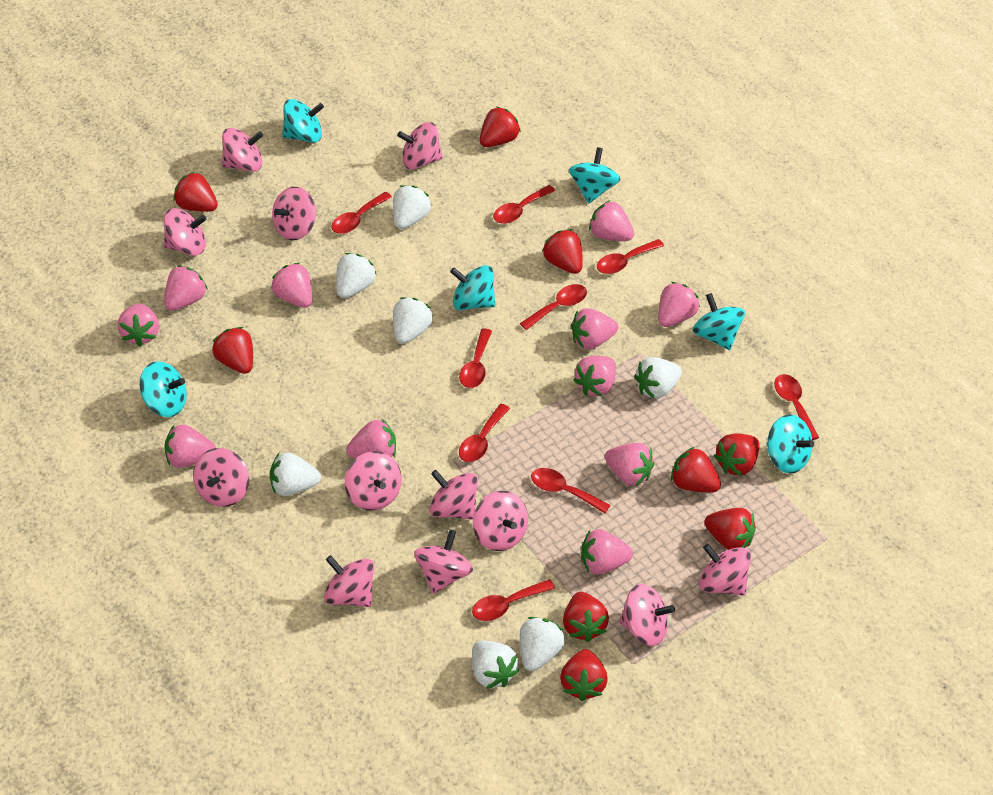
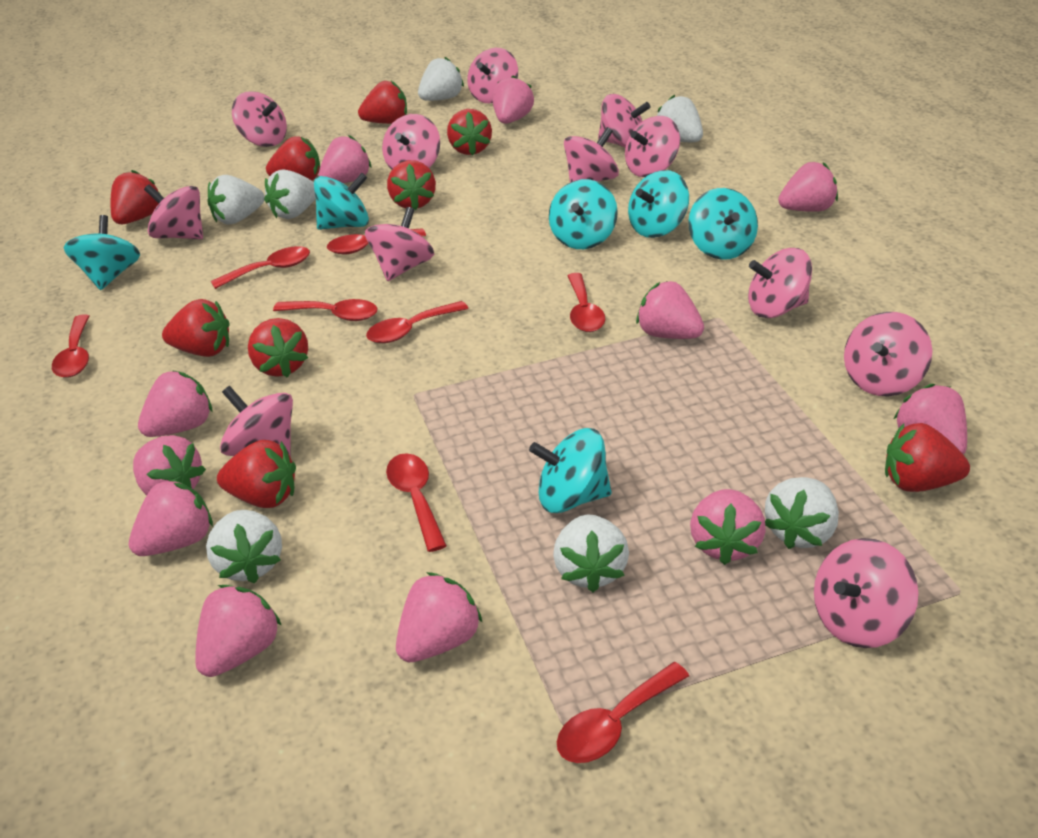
red spoon: [331,192,392,234] [459,328,492,388] [459,404,510,462] [472,579,555,621] [493,185,555,224] [520,284,587,330] [531,468,610,513] [597,239,664,274] [774,374,819,440] = 9 -> [52,314,89,378] [211,246,310,289] [273,299,378,321] [327,228,426,254] [366,301,468,343] [386,453,447,552] [557,662,689,763] [567,273,605,332] = 8

